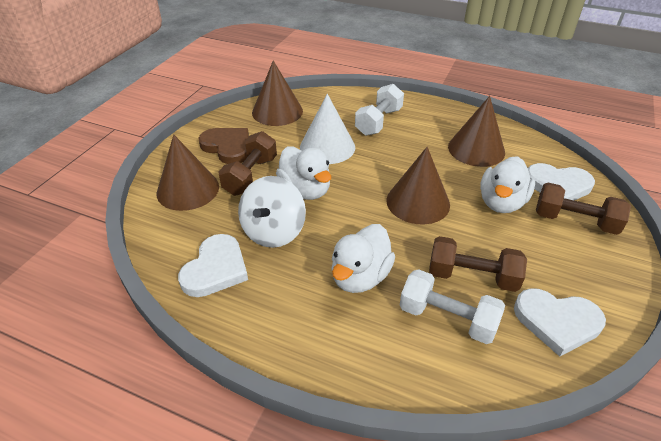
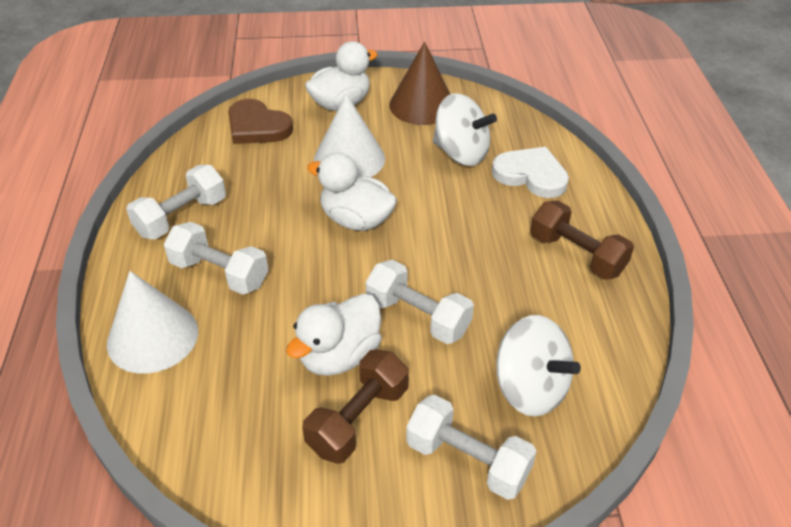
brown cone: [157,134,219,211] [252,61,303,126] [386,147,450,224] [448,96,505,167] = 4 -> [389,42,450,125] = 1
brown dumbbell: [219,131,277,196] [429,236,527,292] [536,183,631,235] = 3 -> [303,349,409,464] [530,200,634,280] = 2
white cone: [300,94,355,164] = 1 -> [107,271,198,374] [314,94,385,178] = 2
white dumbbell: [355,84,404,136] [399,269,505,344] = 2 -> [126,165,226,239] [164,222,268,295] [366,260,474,344] [406,395,537,500] = 4
white heart: [178,234,248,297] [514,288,606,357] [528,163,595,201] = 3 -> [492,147,569,198] = 1
white spinning top: [238,176,306,248] = 1 -> [433,93,497,166] [496,315,581,417] = 2

